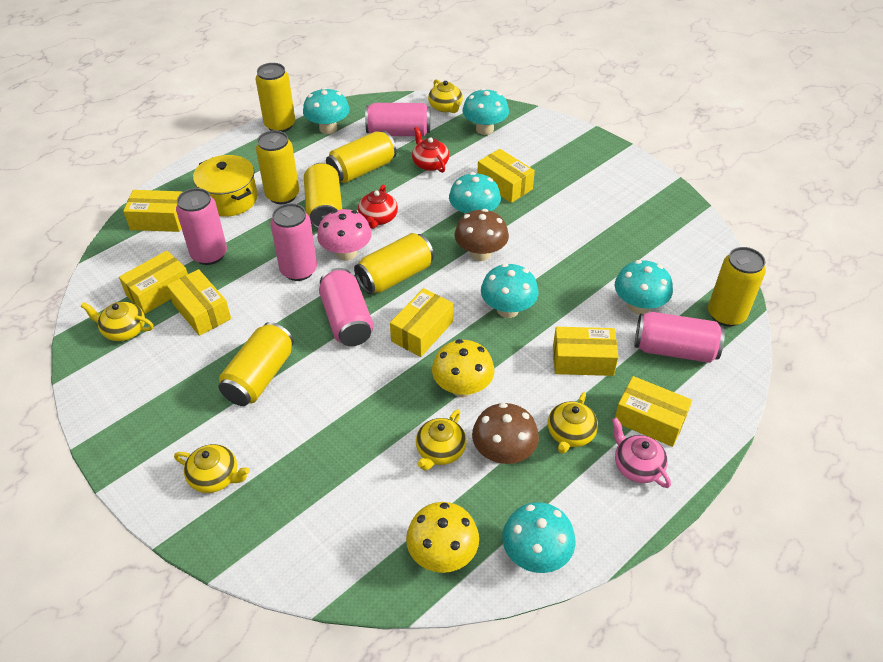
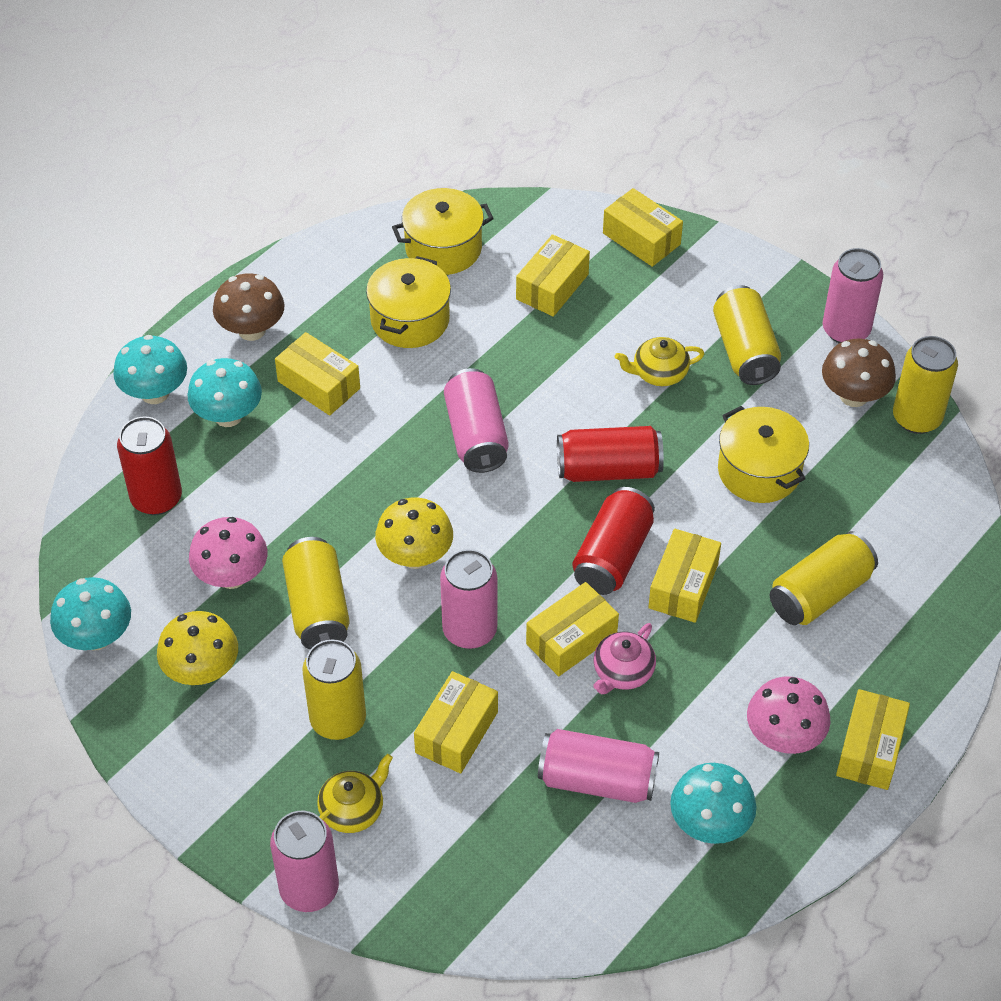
pink mushroom: [317,209,372,261] = 1 -> [189,517,268,589] [747,676,830,754] = 2
red can: none = 0 -> [117,417,182,515] [557,426,664,482] [572,487,655,595] = 3
red teapot: [358,185,398,229] [412,127,449,173] = 2 -> none = 0
turquoise mushroom: [303,87,350,134] [449,172,501,215] [463,88,509,135] [481,263,539,318] [502,502,576,573] [615,260,673,314] = 6 -> [50,577,131,650] [113,335,187,404] [187,358,262,427] [670,763,756,844] = 4
yellow can: [219,322,294,406] [256,63,295,132] [256,130,299,204] [304,163,342,229] [326,131,397,183] [354,233,434,294] [708,247,766,326] = 7 -> [282,537,350,649] [302,639,366,740] [713,285,781,385] [770,531,878,625] [893,336,958,434] = 5
yellow pot: [193,155,258,217] = 1 -> [366,256,451,348] [392,188,494,275] [718,406,809,503] = 3
yellow teapot: [80,302,154,341] [174,444,250,493] [416,410,467,471] [428,79,463,113] [548,392,598,454] = 5 -> [317,754,393,833] [615,337,704,386] = 2

